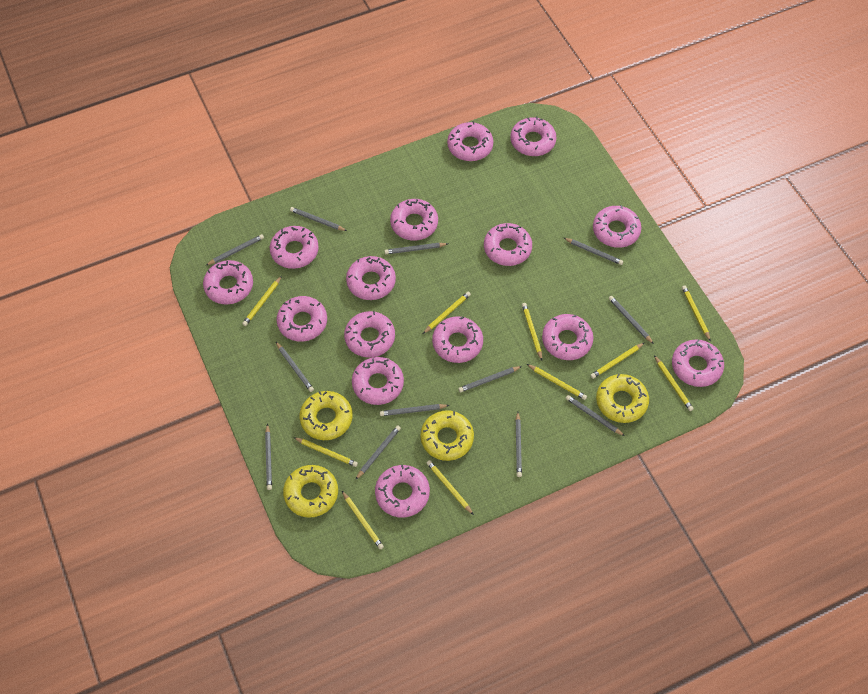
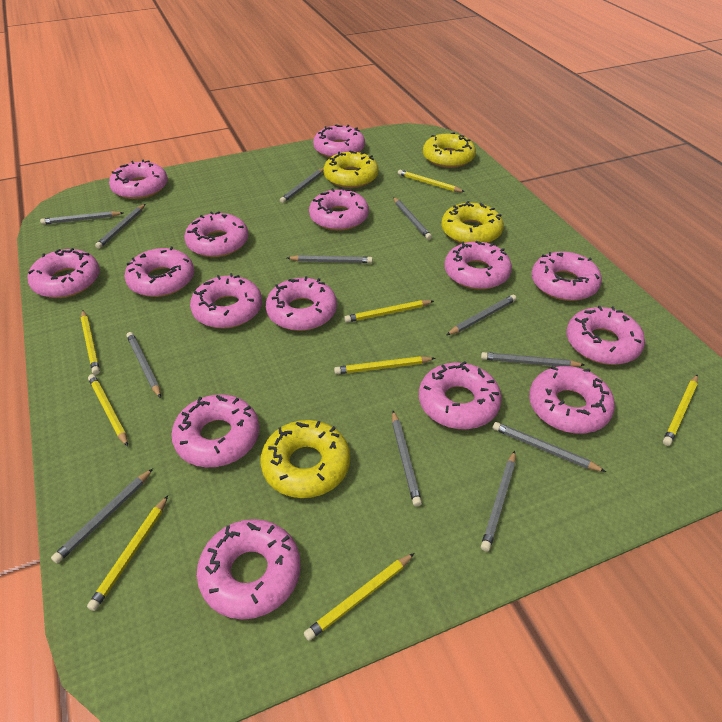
yellow pencil: [242,276,282,326] [293,437,358,467] [342,491,384,549] [423,292,471,334] [427,460,474,515] [522,303,542,360] [527,364,587,400] [590,343,644,379] [654,355,694,411] [682,285,711,341] = 10 -> [81,310,100,375] [87,495,168,611] [88,374,128,447] [304,553,414,641] [334,356,435,374] [344,300,434,323] [398,170,465,192] [663,375,698,446] = 8

